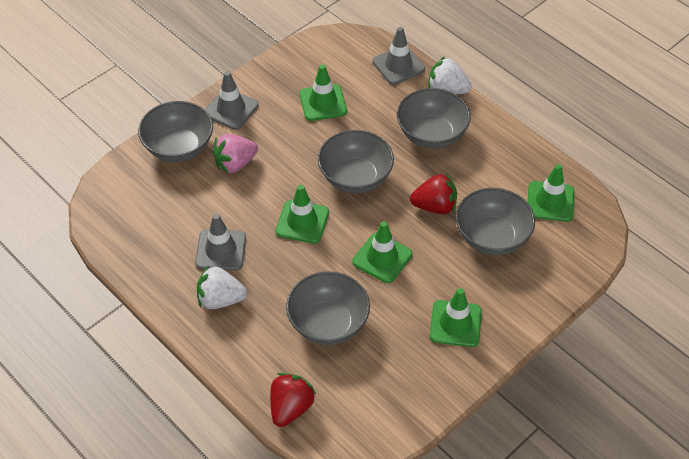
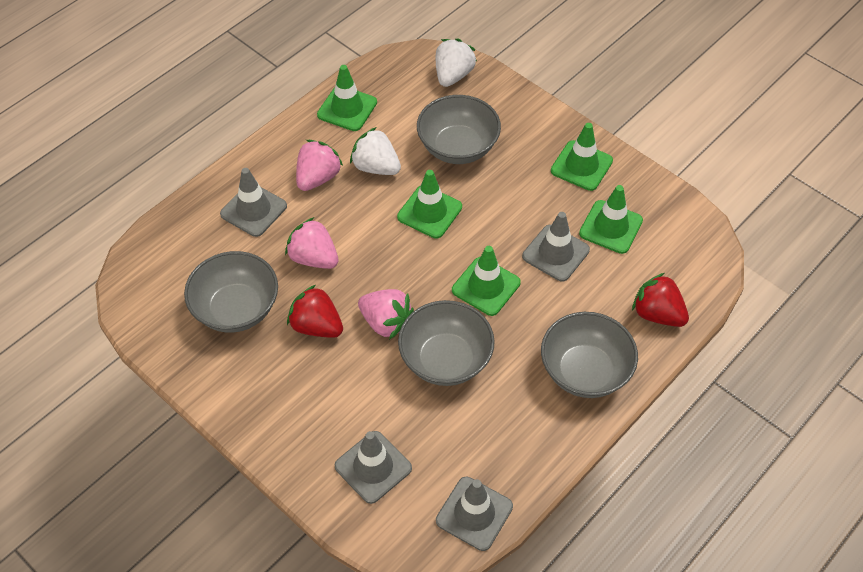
grey bowl: [138,101,213,162] [286,271,370,345] [318,130,394,193] [397,88,471,149] [456,188,535,255] = 5 -> [184,251,278,332] [398,300,495,386] [417,95,501,164] [541,312,638,398] = 4
grey traffic cone: [195,214,246,271] [205,71,258,130] [372,27,425,85] = 3 -> [220,168,287,237] [334,431,412,504] [436,477,513,551] [522,212,590,282] = 4
pink strawberry: [212,134,258,174] = 1 -> [285,217,339,269] [296,140,343,191] [358,289,414,340] = 3

